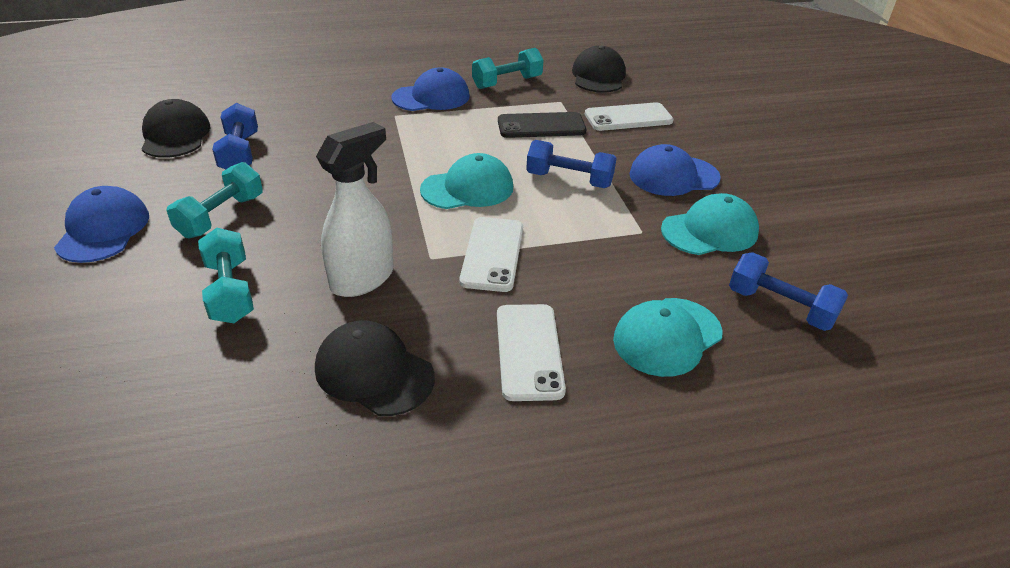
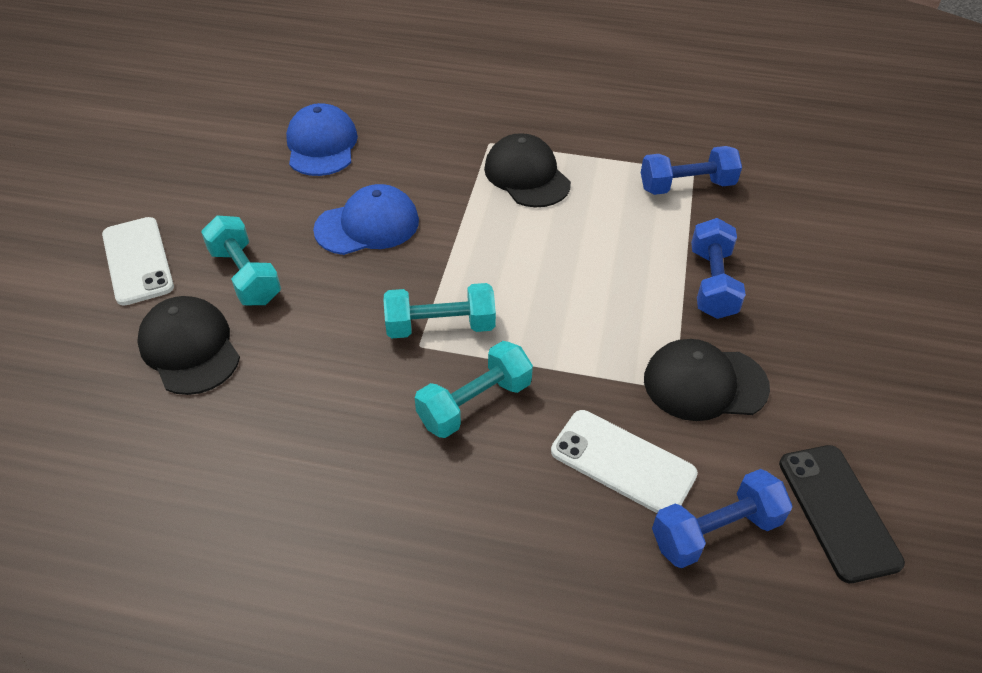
blue cap: [54,186,149,263] [391,67,470,111] [630,144,721,196] = 3 -> [286,103,358,176] [313,184,419,255] = 2
turquoise cap: [420,153,513,209] [613,298,723,377] [661,193,759,255] = 3 -> none = 0
white phone: [459,217,523,292] [497,304,566,401] [585,102,674,131] = 3 -> [102,217,174,306] [551,410,698,513] = 2
white spray bottle: [316,122,393,297] = 1 -> none = 0

